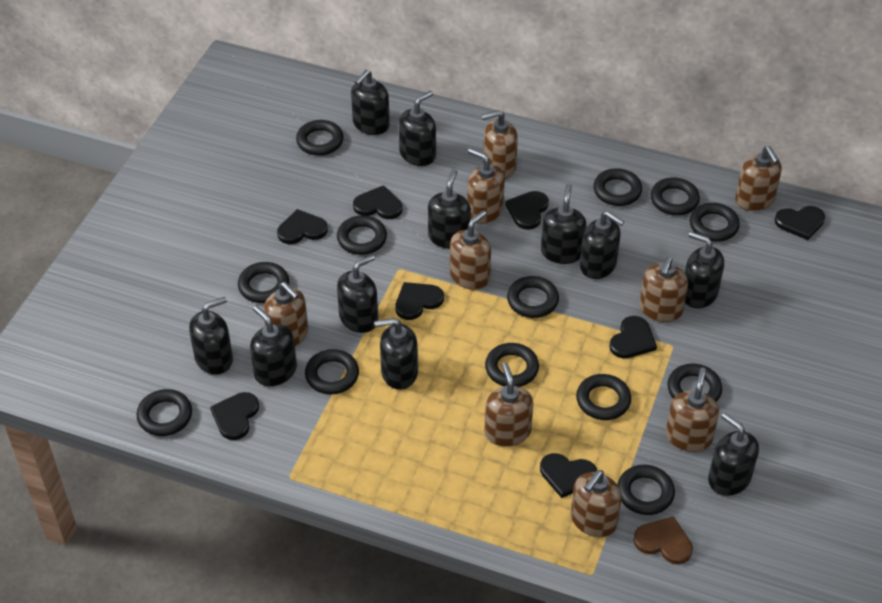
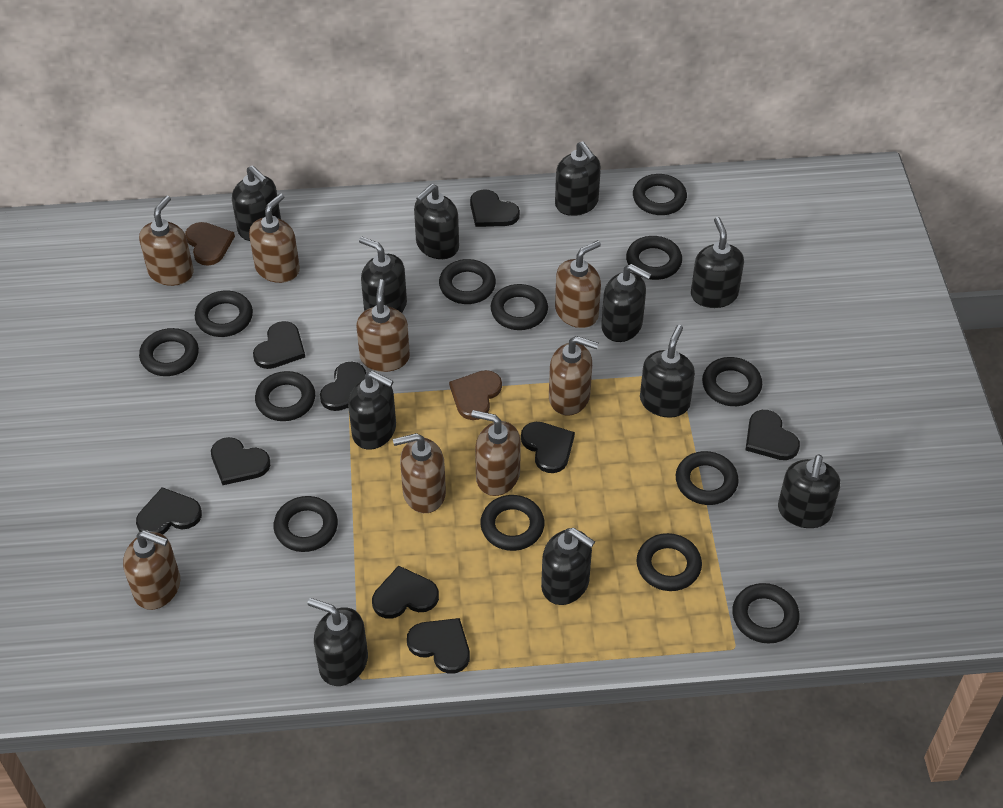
black heart: [210,392,259,440] [277,209,328,244] [353,185,402,219] [395,282,444,320] [505,191,549,230] [540,453,597,498] [609,316,657,358] [774,206,825,240] = 8 -> [136,487,202,534] [211,437,270,485] [253,321,305,369] [320,362,366,411] [372,565,439,619] [407,618,470,674] [470,189,520,227] [521,422,575,473] [745,410,800,460] = 9
brown heart: [633,516,693,564] = 1 -> [185,222,235,266] [449,370,502,420] = 2
brown soap dispenser: [263,282,308,346] [450,210,491,290] [467,148,505,224] [481,110,518,179] [484,362,533,447] [571,470,622,537] [639,257,688,322] [666,368,719,452] [735,146,782,211] = 9 -> [123,530,180,610] [139,196,194,286] [249,193,300,283] [356,279,410,372] [393,433,446,513] [471,410,521,496] [549,336,599,416] [555,240,601,328] = 8

